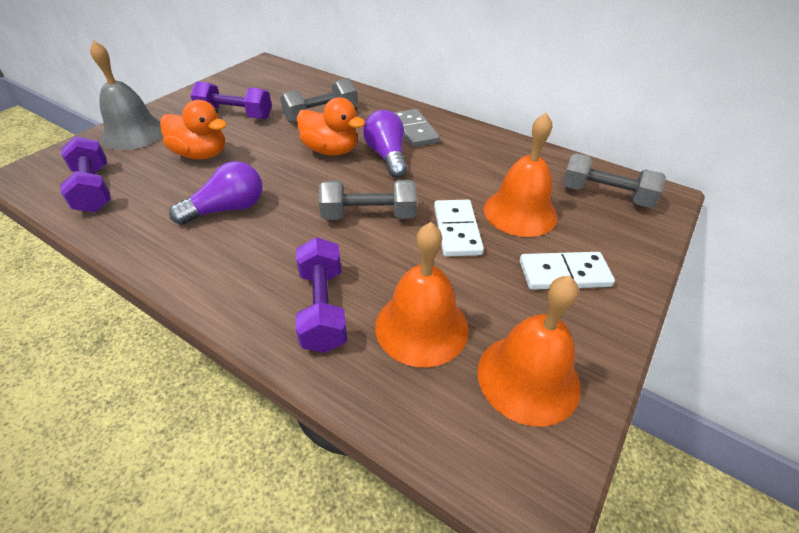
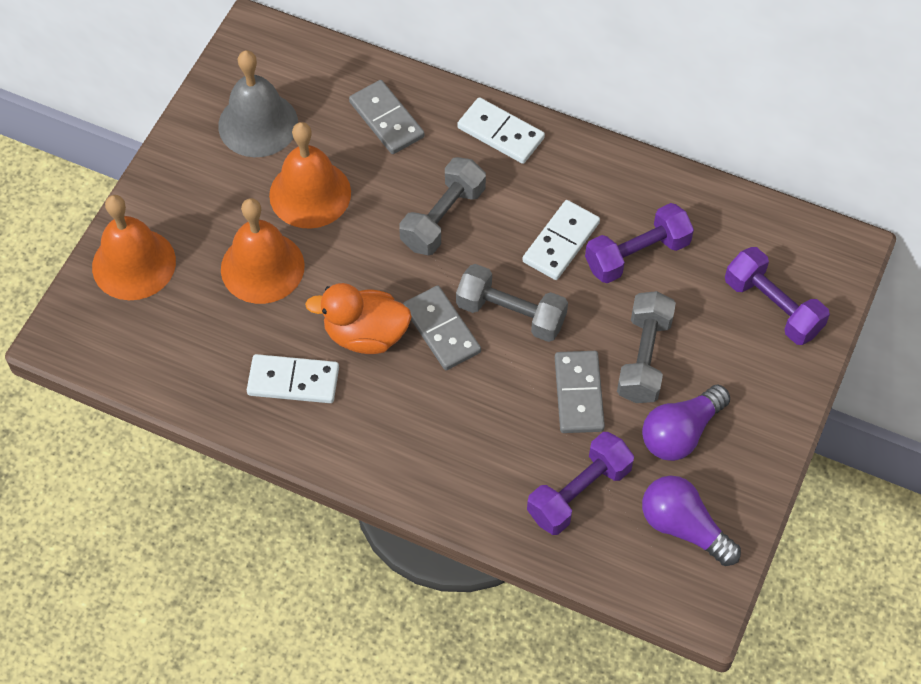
grey domino: [394,109,440,147] = 1 -> [349,80,425,154] [403,285,481,370] [555,351,605,433] = 3
orange duck: [160,100,227,160] [297,97,365,156] = 2 -> [305,283,412,354] = 1
white domino: [434,200,484,256] [520,252,615,290] = 2 -> [247,354,339,403] [457,97,545,164] [523,200,600,280] = 3

